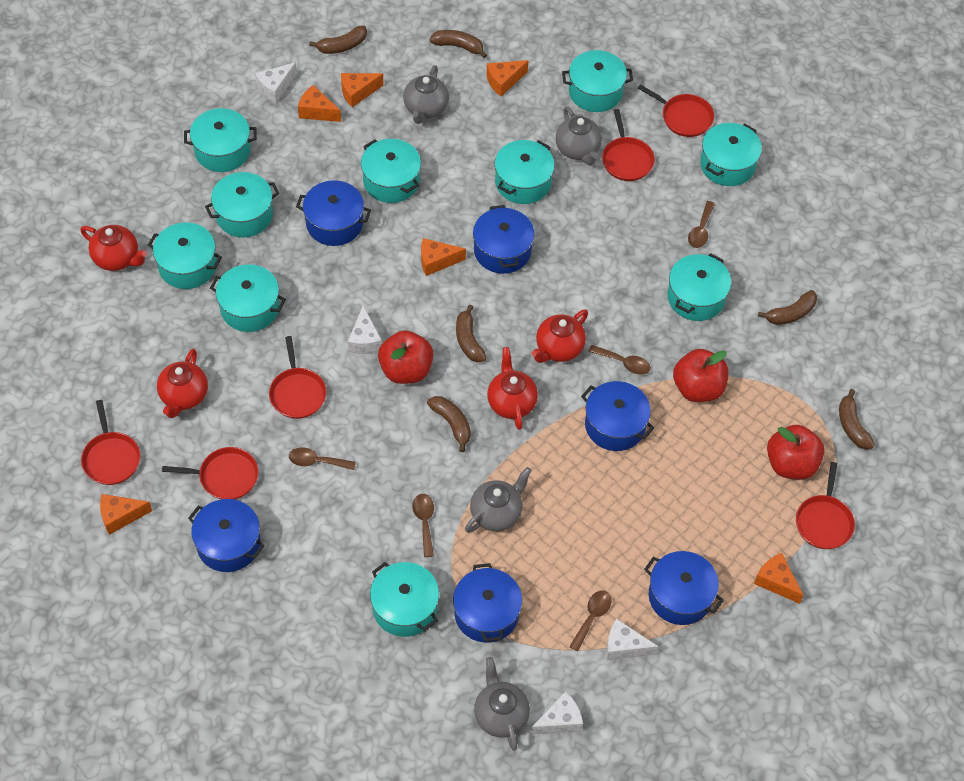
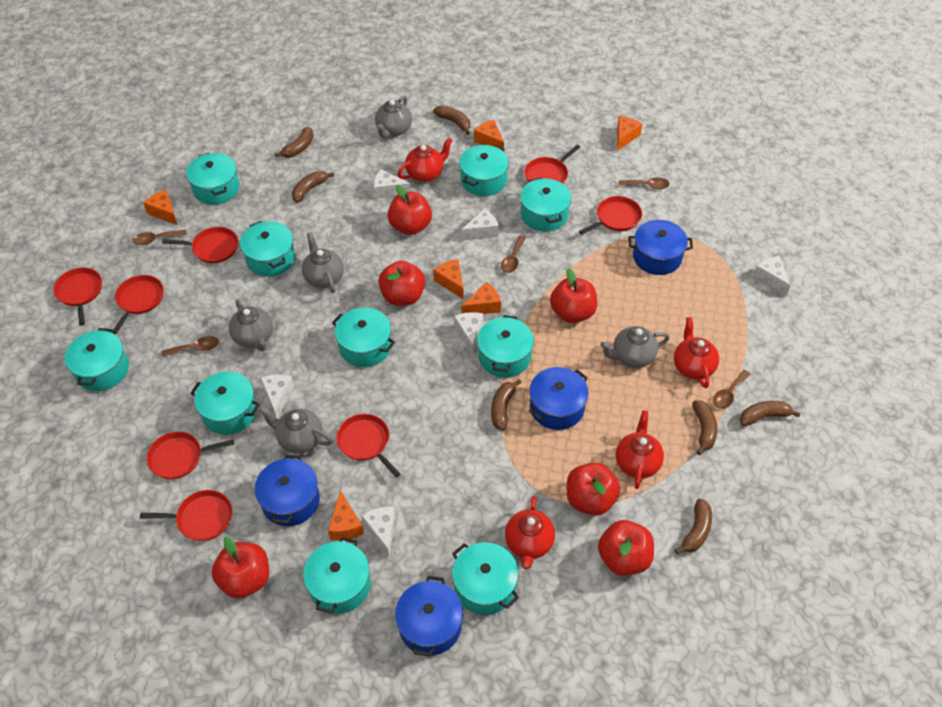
blue pot: [188,499,264,572] [296,180,371,246] [453,563,522,643] [473,205,535,274] [581,381,654,451] [644,551,724,625] = 6 -> [255,455,320,526] [395,576,463,656] [529,367,588,430] [628,220,693,275] = 4
brown banana: [309,26,367,54] [427,396,471,452] [430,30,487,58] [456,305,487,362] [758,290,817,325] [839,389,875,449] = 6 -> [275,127,314,158] [292,171,334,203] [433,105,470,135] [491,379,522,430] [675,499,712,554] [692,400,717,455] [739,401,801,426] = 7
grey teapot: [403,65,449,124] [465,467,532,533] [474,657,530,751] [556,106,602,165] = 4 -> [229,300,273,351] [259,406,333,453] [302,232,344,293] [375,96,412,138] [600,326,670,368] = 5
red apple: [378,330,433,384] [673,349,728,402] [767,425,824,480] = 3 -> [211,536,269,599] [378,261,425,306] [387,185,432,235] [550,268,597,323] [567,462,621,516] [598,520,654,576] = 6
red pan: [81,400,140,485] [162,447,258,500] [269,336,326,419] [602,109,655,181] [638,84,714,137] [796,462,855,549] = 6 -> [53,267,102,326] [113,275,164,334] [140,490,232,541] [147,432,234,479] [162,227,238,263] [336,414,400,478] [524,145,580,184] [579,196,642,234] = 8
white cheese: [255,62,297,103] [348,305,382,354] [530,691,583,735] [606,619,659,660] = 4 -> [261,374,294,419] [361,507,395,557] [374,169,411,199] [454,312,483,355] [461,208,499,241] [753,256,791,296] = 6

